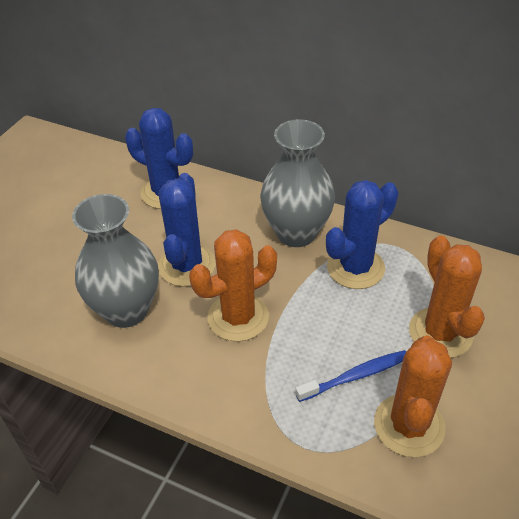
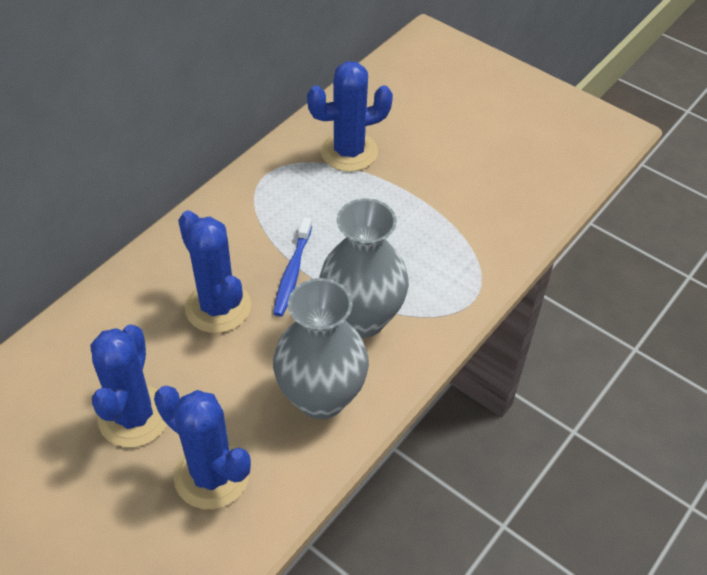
blue cactus: [125,108,193,209] [158,173,215,287] [326,180,398,289] = 3 -> [90,324,167,447] [154,386,251,509] [178,211,251,333] [307,61,393,172] = 4
orange cactus: [189,229,277,342] [374,335,452,457] [409,236,485,358] = 3 -> none = 0

